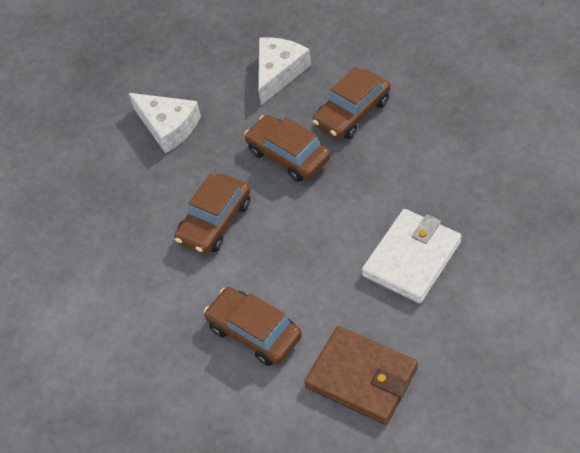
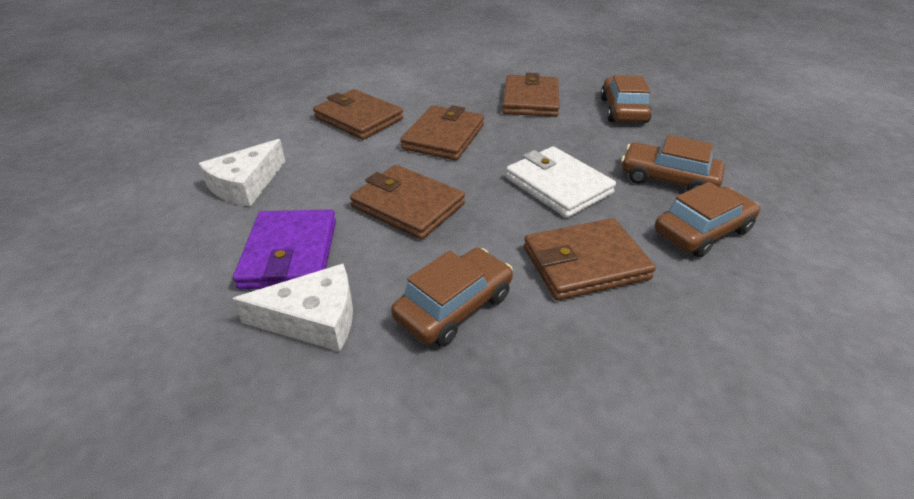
brown wallet: [304,326,418,425] = 1 -> [313,89,403,140] [350,165,465,240] [400,105,484,160] [502,73,559,117] [524,218,656,301] = 5
purple wallet: none = 0 -> [233,209,336,289] = 1

